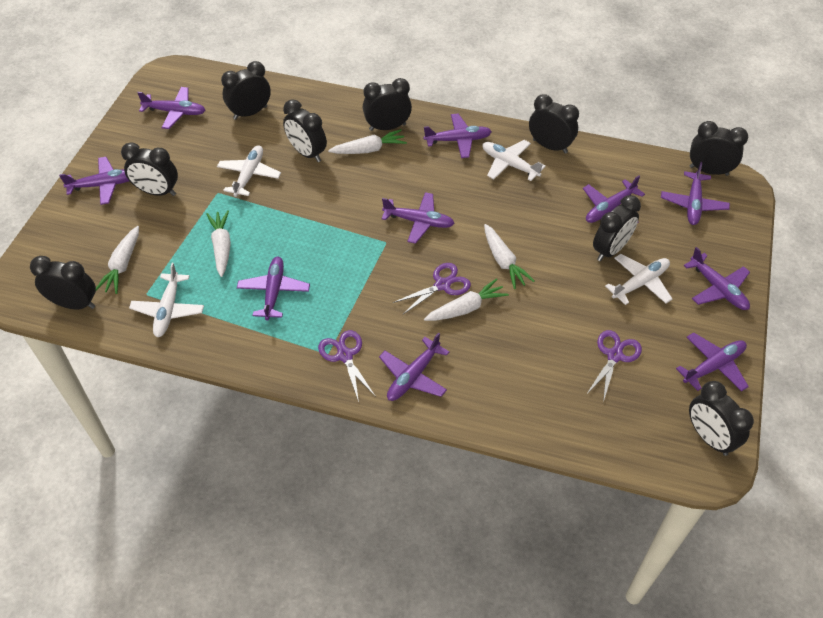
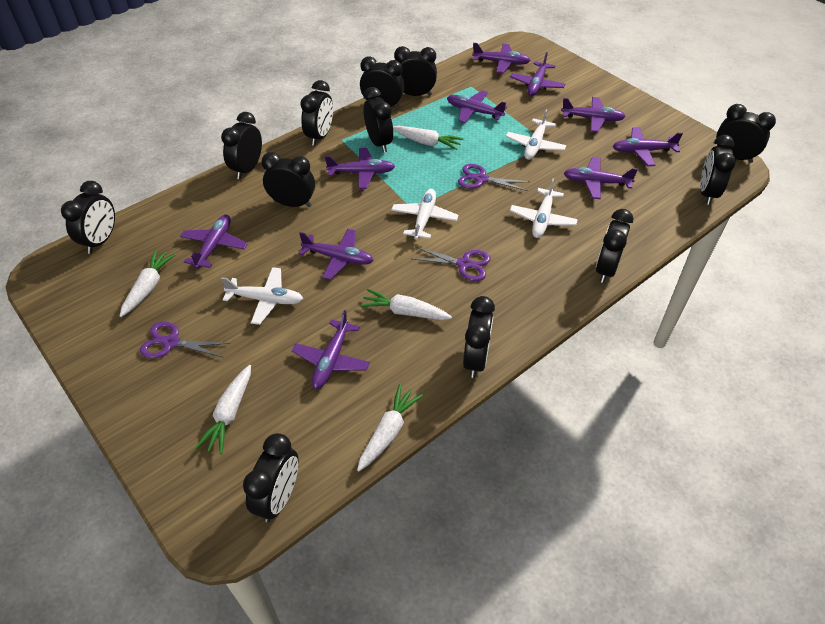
black clock: [30,256,96,309] [121,142,178,196] [221,61,271,120] [283,99,327,162] [363,78,412,131] [529,95,579,154] [593,195,641,261] [689,381,754,456] [690,121,748,176] = 9 -> [61,181,115,254] [221,112,262,179] [243,433,298,522] [261,152,315,207] [300,80,333,146] [360,56,405,109] [364,87,393,153] [394,46,437,96] [463,296,495,378] [596,209,634,283] [700,135,736,205] [716,104,776,163] = 12

